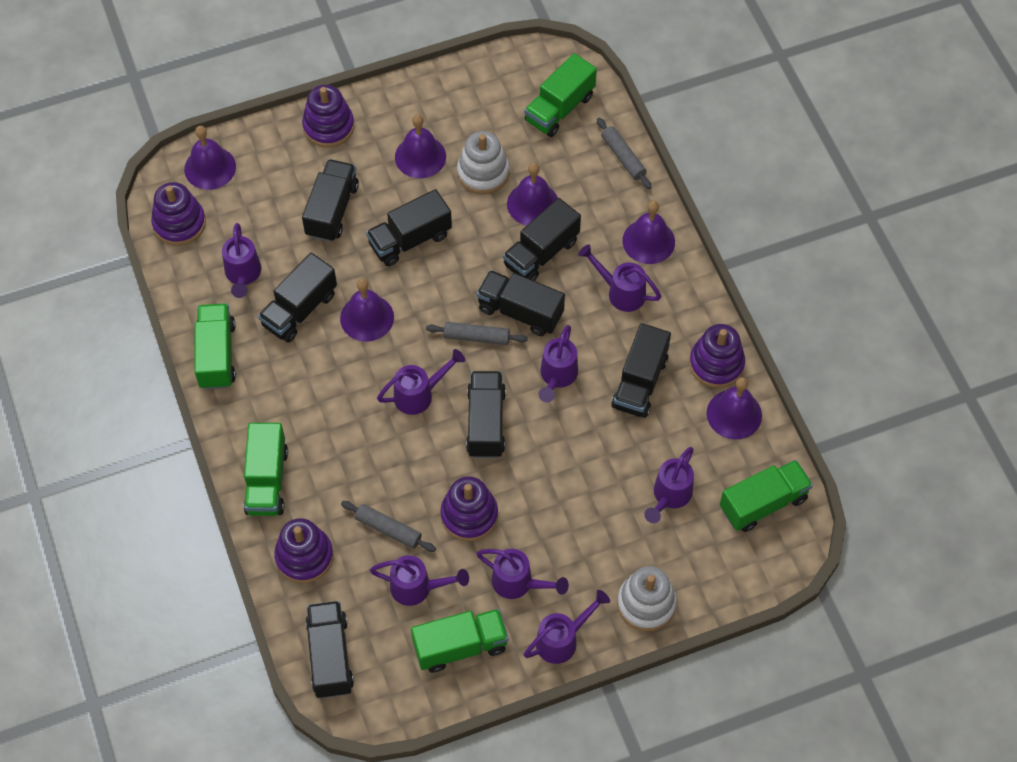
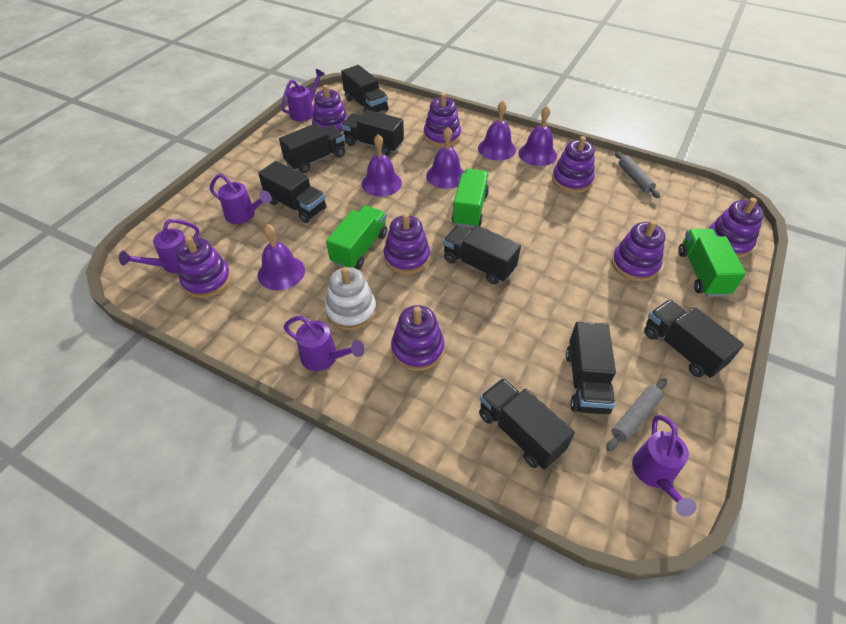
green truck: [194,304,236,389] [244,423,288,516] [411,609,508,673] [524,53,597,137] [720,460,813,532] = 5 -> [326,205,387,269] [452,169,489,228] [678,229,746,297] = 3
grey rolling pin: [341,501,436,552] [426,322,528,345] [597,118,652,189] = 3 -> [606,378,667,451] [615,151,660,198] = 2
purple bell: [184,126,236,190] [340,279,394,342] [395,114,446,178] [507,163,558,226] [623,201,675,264] [707,377,762,439] = 6 -> [258,224,305,290] [361,134,402,197] [426,127,464,189] [478,100,516,160] [518,106,557,166] = 5
purple stacking toy: [151,182,206,246] [274,518,333,583] [302,85,354,148] [440,476,498,541] [689,324,745,388] = 5 -> [176,236,231,298] [312,85,348,134] [384,213,430,274] [391,305,444,371] [424,93,461,147] [552,136,595,193] [612,220,665,282] [709,198,764,258] = 8
purple watering can: [222,223,262,298] [370,555,469,606] [377,349,465,415] [476,549,569,599] [524,590,610,664] [538,325,578,402] [578,244,661,312] [644,447,694,523] = 8 -> [119,219,199,273] [210,173,272,224] [281,69,325,121] [284,316,365,371] [632,415,697,517] = 5
white stacking toy: [457,131,509,194] [617,566,677,631] = 2 -> [325,267,376,330] = 1

